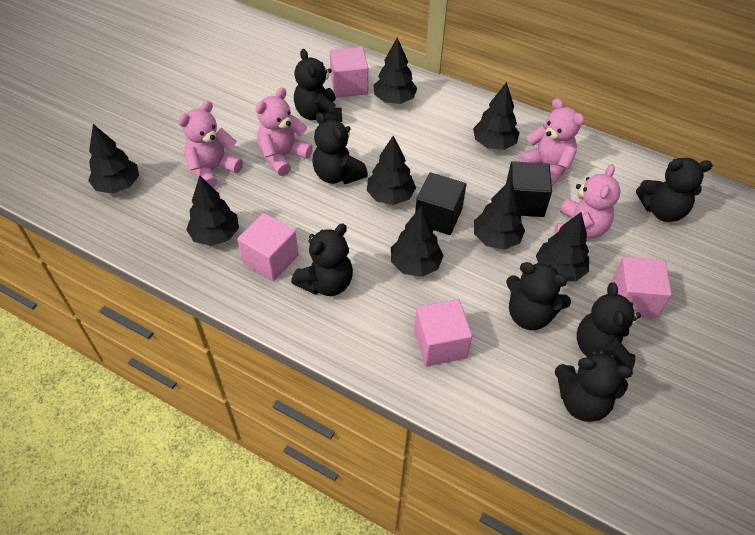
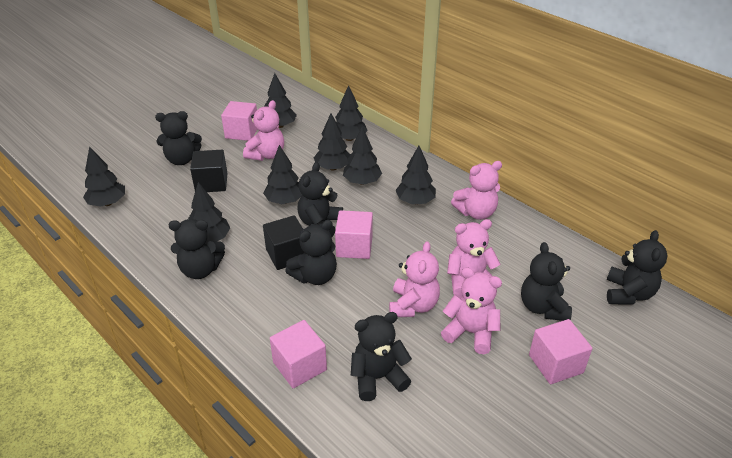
pink teddy bear: [178,101,243,188] [255,88,313,176] [519,98,584,186] [554,164,620,238] = 4 -> [243,100,284,161] [389,241,440,317] [441,267,502,354] [447,219,500,298] [451,161,502,220] = 5

